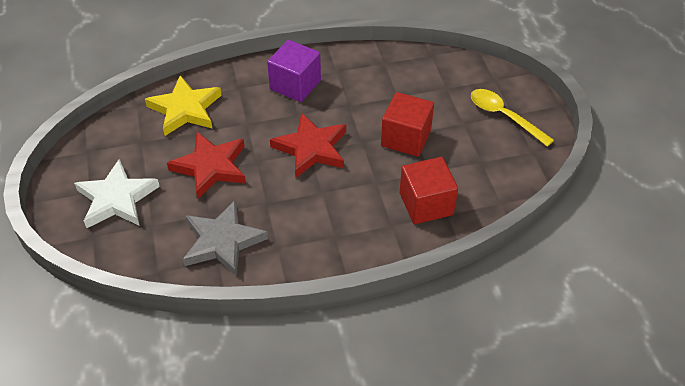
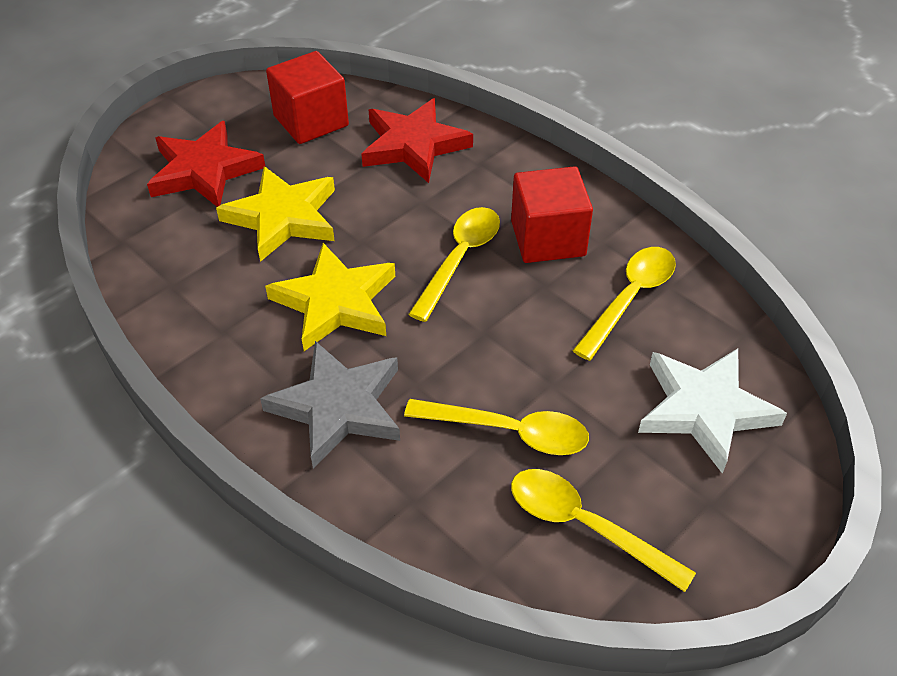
purple cube: [267,40,321,102] = 1 -> none = 0
yellow spoon: [471,89,554,147] = 1 -> [404,399,589,455] [408,207,500,322] [511,469,696,592] [572,247,676,361] = 4
yellow star: [145,75,222,136] = 1 -> [216,166,335,262] [265,243,395,351] = 2

